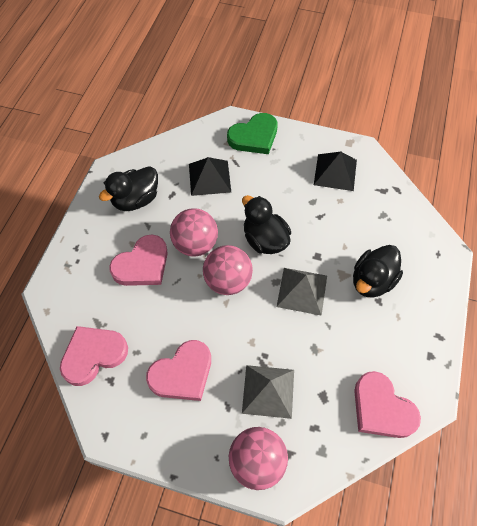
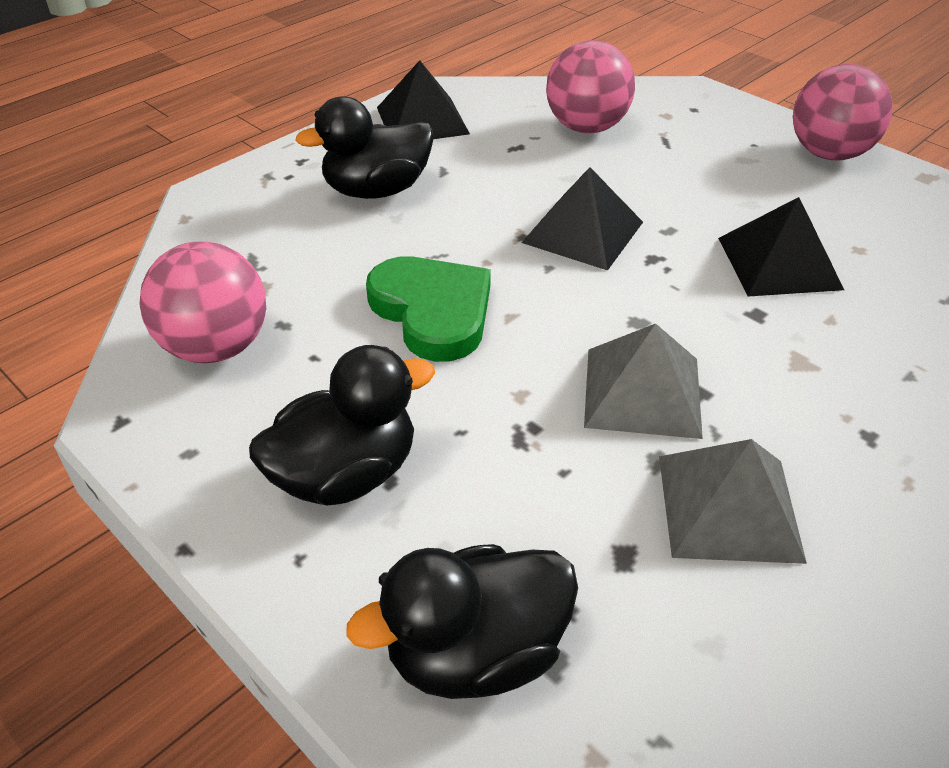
black pyramid: [189,157,231,196] [314,152,357,191] = 2 -> [377,60,470,139] [521,167,643,271] [718,197,844,297] = 3
pink heart: [60,326,128,386] [109,235,168,286] [146,340,211,401] [354,371,421,438] = 4 -> none = 0

